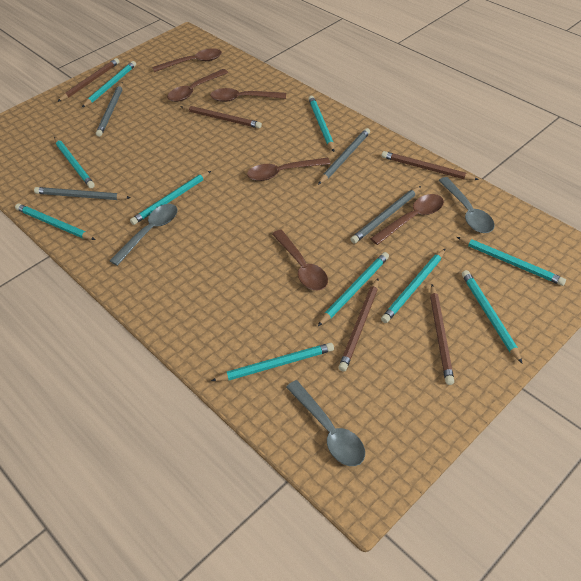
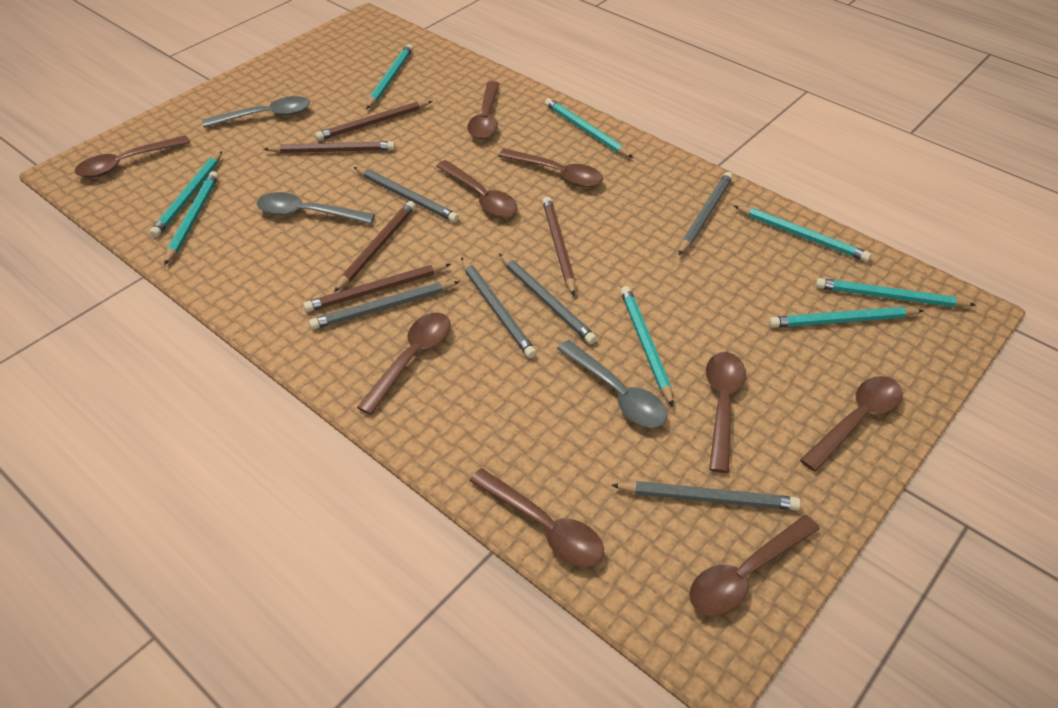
brown spoon: [152,48,222,72] [167,69,228,102] [210,88,286,102] [247,158,331,181] [272,230,328,290] [370,194,444,245] = 6 -> [75,135,190,177] [357,313,451,415] [436,160,518,218] [467,81,500,139] [469,468,604,567] [498,148,603,187] [689,515,820,616] [706,352,746,473] [800,376,903,472] = 9
grey pencil: [34,187,131,200] [96,82,123,137] [318,128,370,185] [350,186,421,243] = 4 -> [309,281,460,329] [354,167,459,222] [461,258,536,358] [499,254,597,344] [611,481,801,510] [678,172,733,255] = 6
turquoise pencil: [15,203,95,240] [54,137,95,188] [82,61,136,107] [130,171,211,225] [211,343,334,381] [308,96,334,152] [318,252,389,326] [381,248,446,323] [457,237,566,286] [462,270,523,364] = 10 -> [150,151,222,237] [164,171,219,265] [366,44,413,109] [545,98,633,158] [621,286,674,407] [734,206,871,262] [769,307,924,328] [816,278,976,307] = 8

